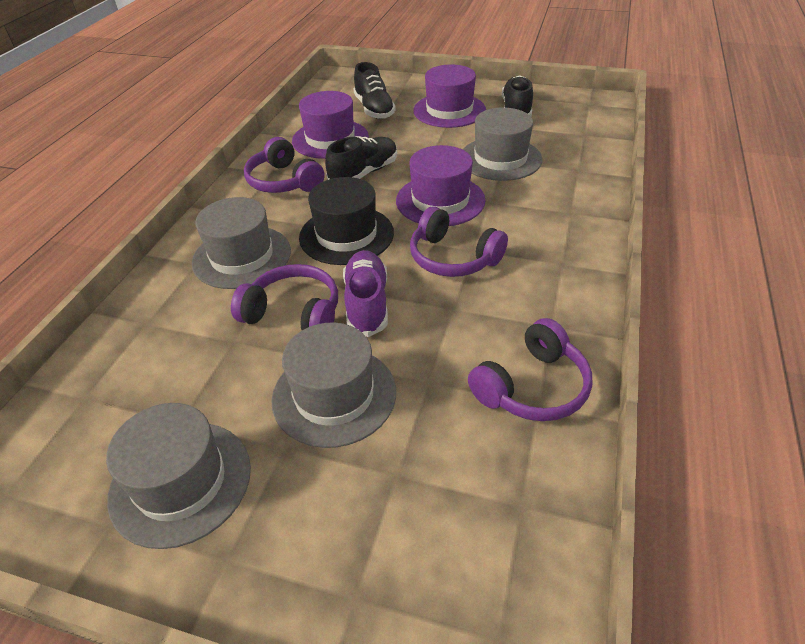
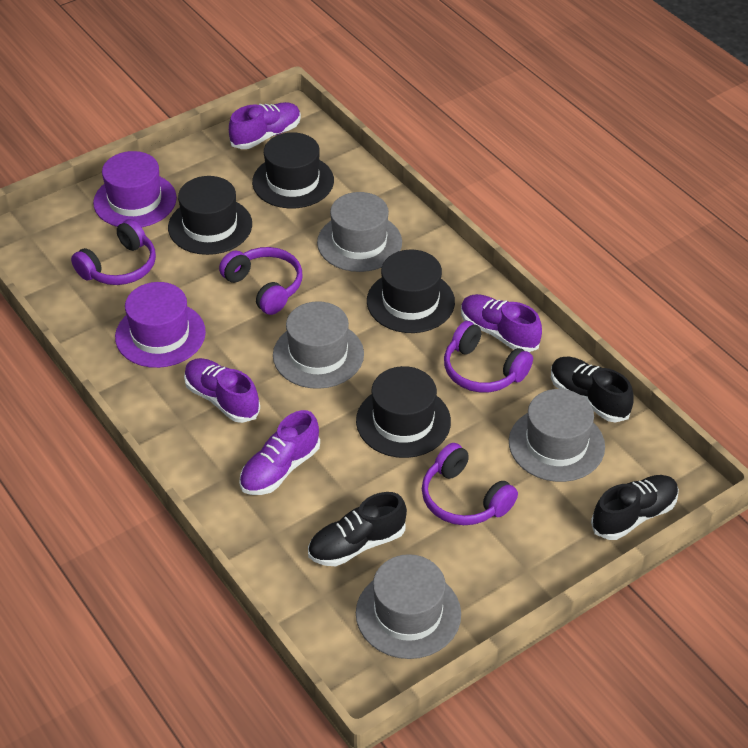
black hat: [299,177,394,265] = 1 -> [168,176,252,255] [252,132,334,208] [356,366,451,458] [367,250,455,333] = 4
purple hat: [292,91,369,159] [396,145,486,226] [413,64,486,128] = 3 -> [93,151,177,227] [115,282,206,368] = 2
purple shoe: [343,250,388,337] = 1 -> [184,358,260,423] [229,102,301,149] [239,410,320,495] [461,294,542,352] = 4

